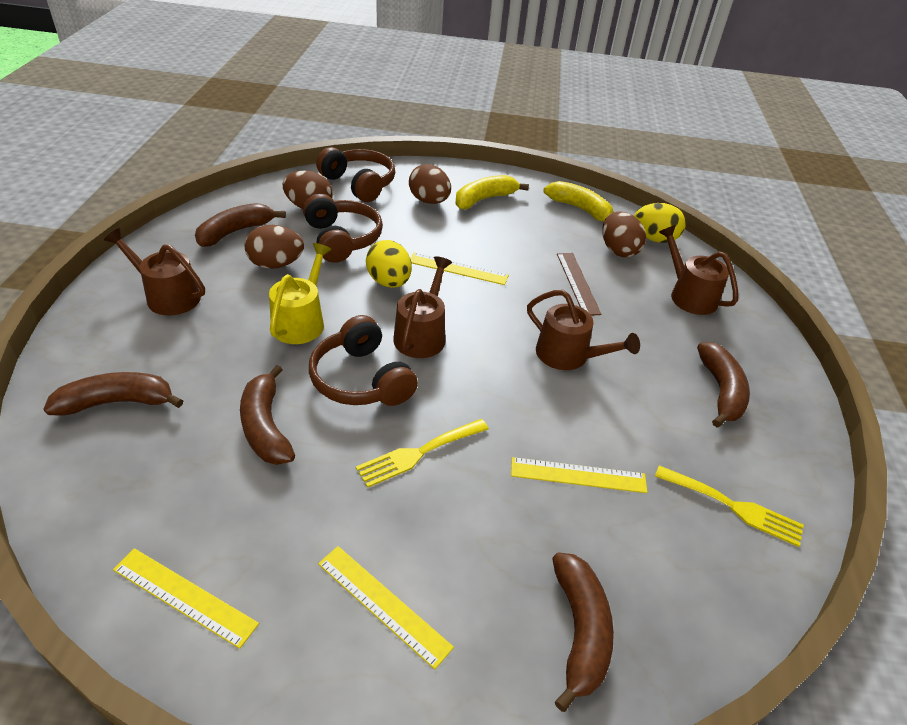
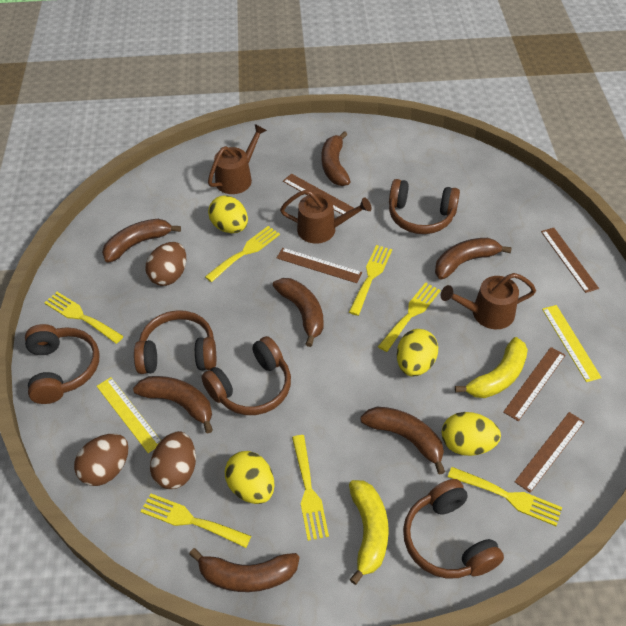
brown banana: [43,372,183,416] [195,203,286,247] [240,365,295,465] [552,552,614,712] [697,342,750,427] = 5 -> [102,219,181,263] [133,376,213,433] [189,548,300,592] [273,278,324,347] [321,131,351,186] [360,407,445,475] [435,238,512,279] = 7
brown egg: [245,225,304,269] [283,170,333,209] [409,164,451,204] [602,211,646,257] = 4 -> [74,434,129,486] [145,242,186,286] [150,431,196,489] = 3
brown headphones: [303,193,383,263] [309,315,418,406] [316,147,395,202] = 3 -> [25,324,99,404] [134,310,216,374] [201,336,291,415] [389,179,460,234] [403,479,504,578] = 5
brown ruler: [557,253,601,315] = 1 -> [277,248,362,283] [283,174,354,214] [503,347,566,421] [515,412,584,493] [541,228,599,293] = 5
brown watering can: [104,228,205,315] [393,256,452,358] [527,290,640,370] [659,225,738,315] = 4 -> [208,124,267,194] [280,190,372,244] [441,273,536,329] = 3
yellow egg: [366,240,412,288] [634,203,686,243] = 2 -> [208,195,248,233] [225,451,275,504] [397,329,438,376] [442,412,501,456] = 4
yellow fork: [356,419,489,488] [655,465,804,547] = 2 -> [44,292,123,344] [140,493,251,548] [205,226,280,282] [292,435,329,541] [349,245,392,316] [378,282,441,352] [448,467,562,526] = 7
yellow ruler: [113,548,259,649] [318,546,454,670] [410,253,509,285] [511,457,647,493] = 4 -> [97,377,161,453] [542,305,602,382] = 2
yellow watering can: [269,243,332,344] = 1 -> none = 0

